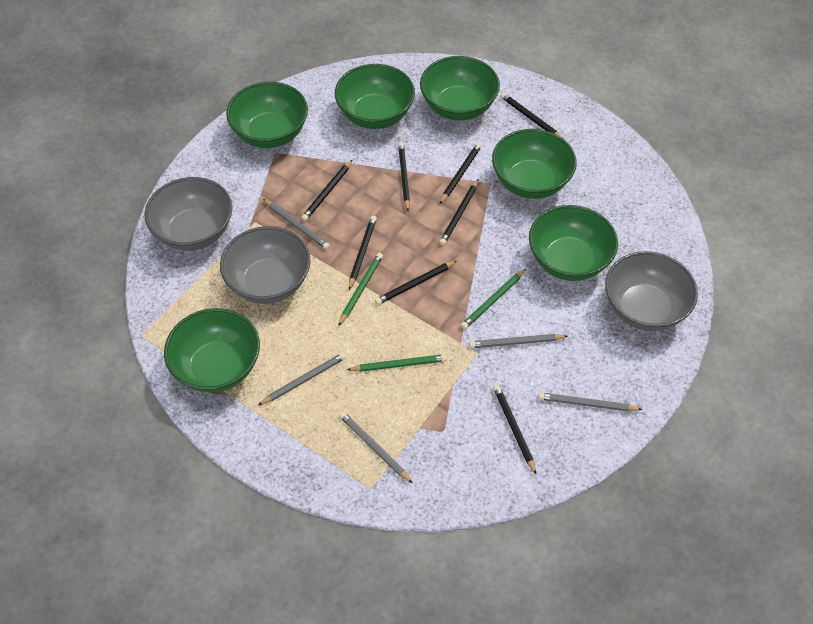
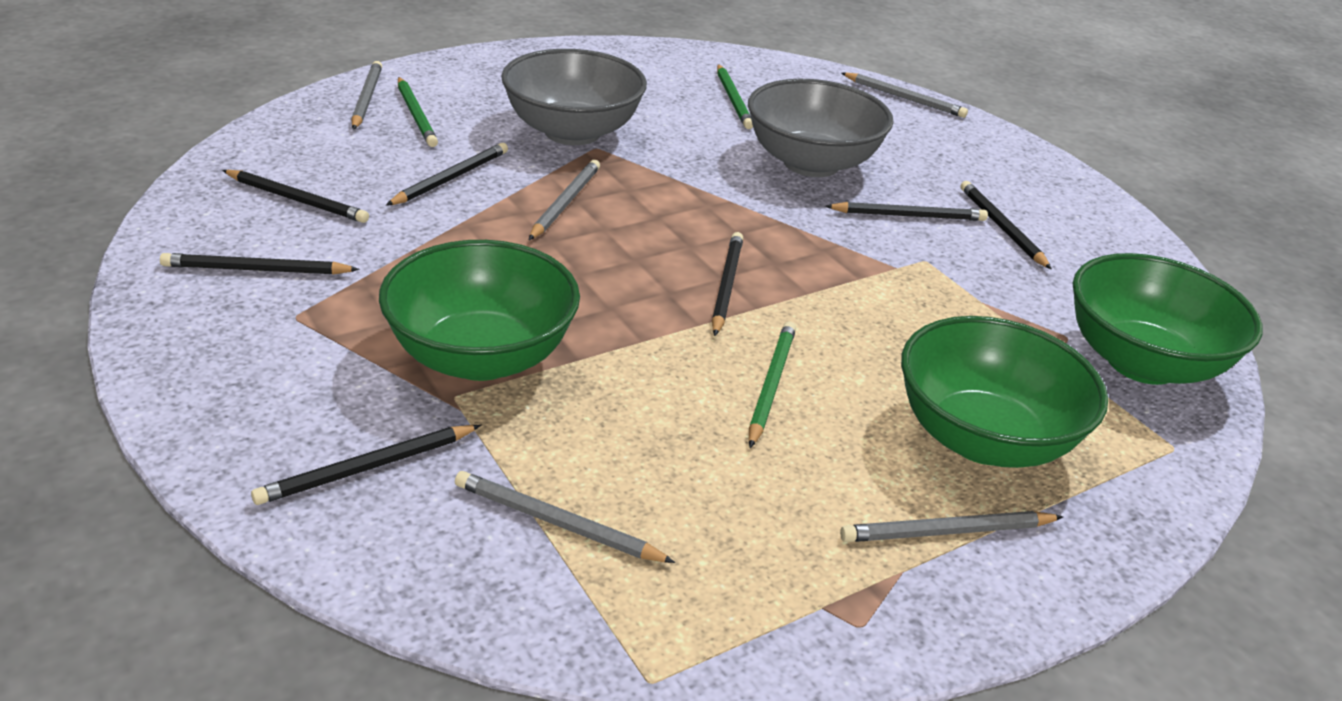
black pencil: [301,160,352,221] [349,215,377,290] [375,261,457,305] [398,142,410,211] [439,179,479,245] [440,143,482,204] [493,384,536,474] [500,93,563,138] = 8 -> [160,253,359,275] [222,170,369,223] [251,425,481,505] [386,143,508,206] [712,232,743,336] [825,202,988,221] [961,181,1052,270] = 7
green bowl: [164,308,260,393] [226,82,308,148] [335,64,415,129] [420,56,500,120] [492,129,577,199] [529,205,618,281] = 6 -> [379,240,580,381] [901,316,1108,468] [1073,253,1263,385] = 3
grey bowl: [144,177,232,251] [220,226,311,304] [605,251,698,331] = 3 -> [501,49,647,145] [748,79,894,177] = 2

